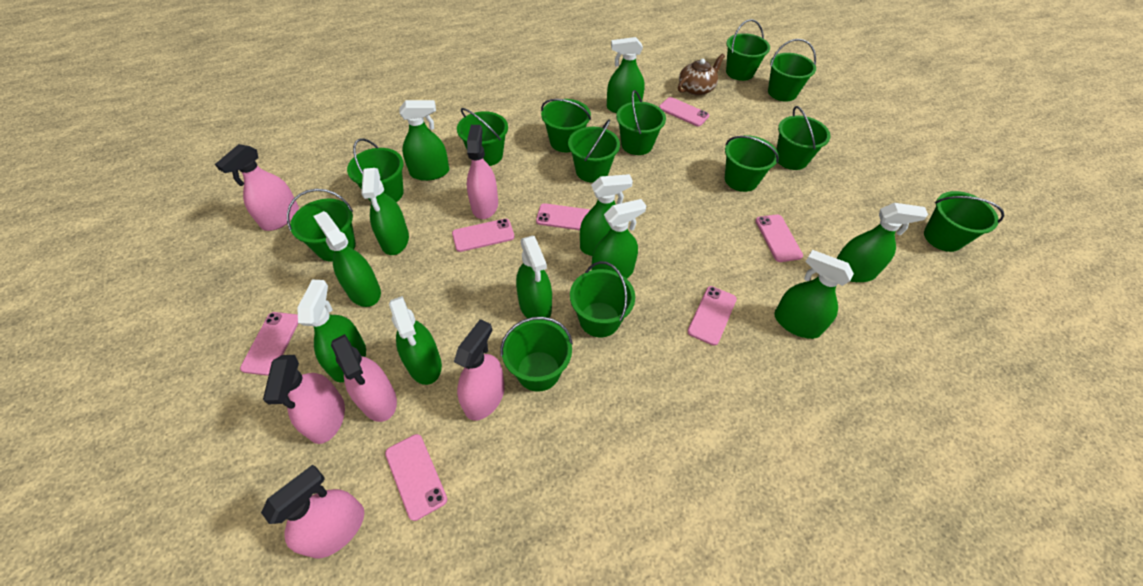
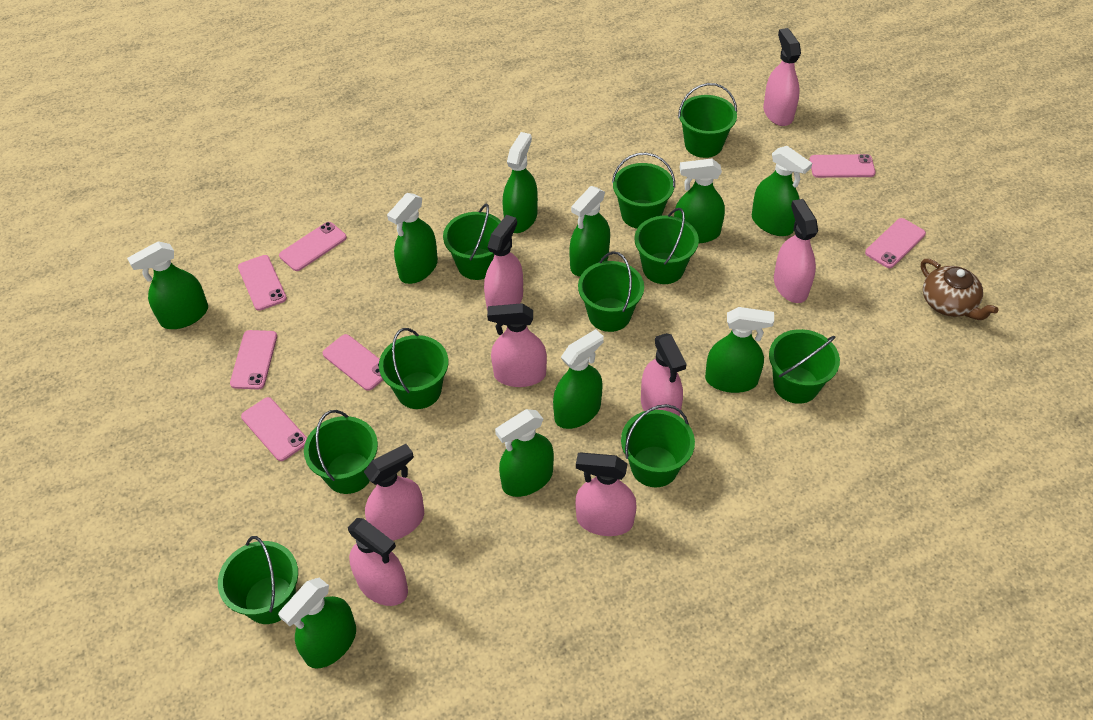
green bucket: [287,189,356,262] [347,138,404,202] [457,108,508,166] [500,317,573,392] [541,99,591,152] [568,119,620,183] [570,261,635,337] [616,90,666,155] [725,135,779,192] [726,19,770,81] [768,39,816,102] [776,106,831,170] [924,191,1004,252] = 13 -> [218,536,298,624] [304,410,378,494] [379,328,448,409] [443,204,501,280] [578,251,644,332] [612,152,675,229] [621,404,695,487] [635,208,699,284] [678,83,737,158] [769,329,840,404] = 10
green spray bottle: [297,280,366,383] [313,211,381,307] [361,168,409,255] [389,296,442,385] [399,100,449,181] [516,236,552,318] [580,174,633,256] [592,199,646,279] [607,37,645,113] [774,250,854,339] [836,203,928,282] = 11 -> [127,241,208,329] [278,578,356,669] [387,193,438,284] [495,409,554,497] [503,132,538,233] [553,329,604,429] [569,186,610,276] [674,158,725,244] [705,307,774,393] [752,146,812,236] = 10
pink spray bottle: [215,144,299,231] [261,465,364,559] [263,355,345,444] [331,334,397,422] [454,319,505,421] [467,125,498,219] = 6 -> [348,518,408,606] [364,444,424,541] [484,215,523,311] [487,303,547,387] [576,452,637,536] [641,333,687,416] [763,28,801,126] [774,199,818,303] = 8

